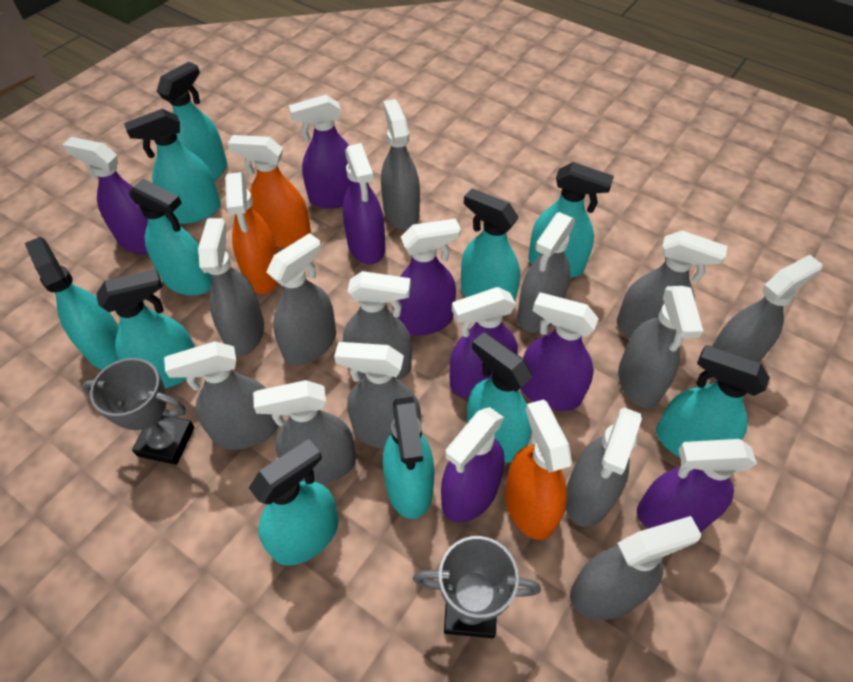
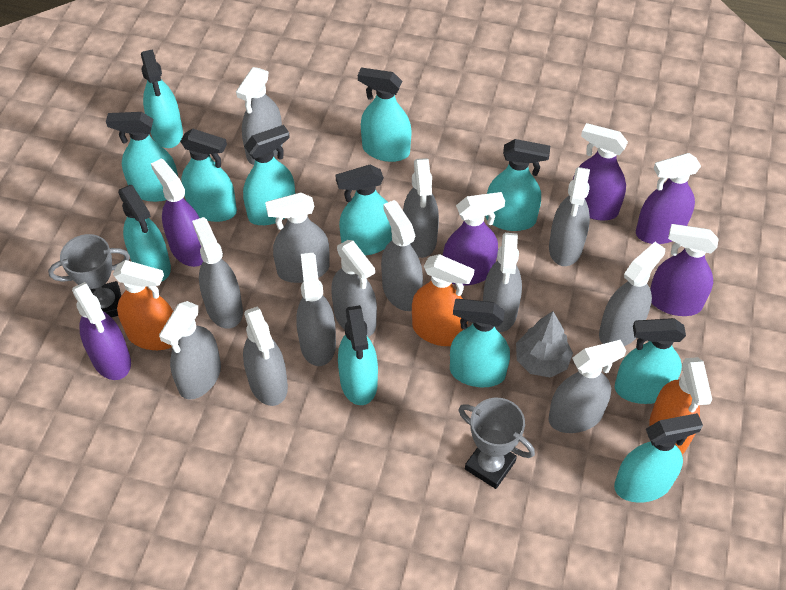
grey tree: none = 0 -> [516,311,573,378] = 1
purple spray bottle: [63,137,148,254] [289,95,351,209] [343,143,385,265] [392,218,461,336] [441,407,505,523] [449,287,518,398] [521,292,599,411] [637,439,757,532] = 8 -> [72,282,131,380] [151,159,203,267] [443,192,505,286] [573,123,628,220] [636,153,701,244] [650,224,719,316] = 6
turquoise spray bottle: [25,237,119,370] [96,269,195,388] [124,109,221,224] [129,178,212,296] [157,62,227,181] [249,439,339,566] [383,397,435,519] [461,188,520,301] [467,332,533,463] [528,162,614,278] [656,345,770,457] = 11 -> [106,112,178,202] [118,185,171,282] [141,49,183,148] [180,128,237,222] [243,125,295,225] [336,165,392,255] [338,305,378,405] [358,68,412,162] [450,299,510,387] [485,139,550,231] [614,413,703,503] [615,318,686,404] = 12

